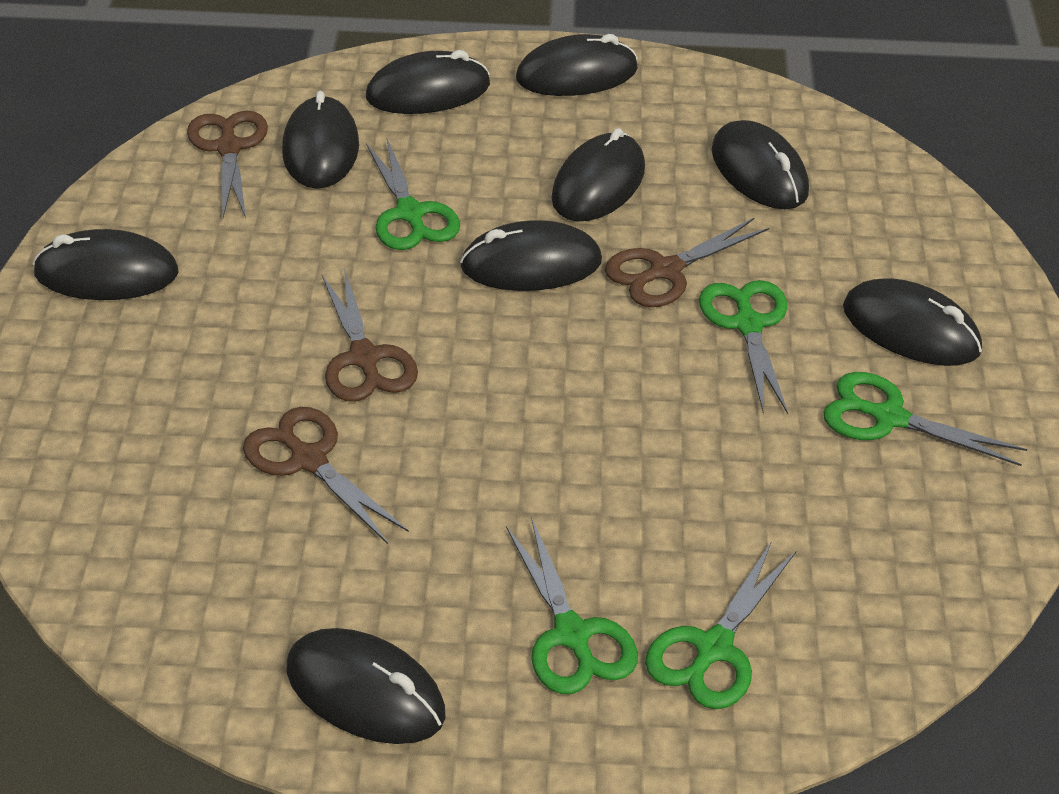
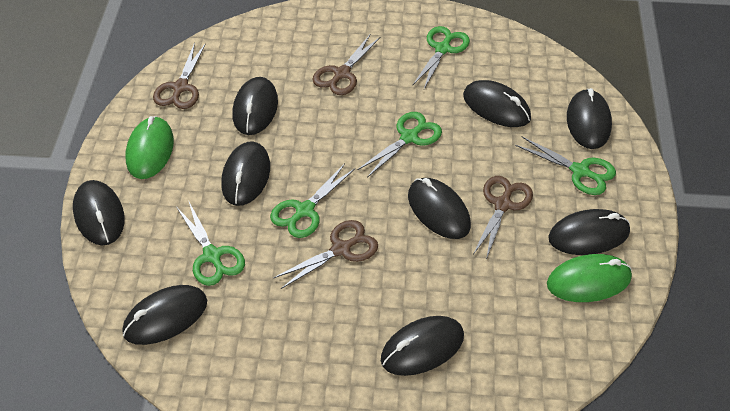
green mouse: none = 0 -> [126,116,174,179] [547,254,632,302] = 2

